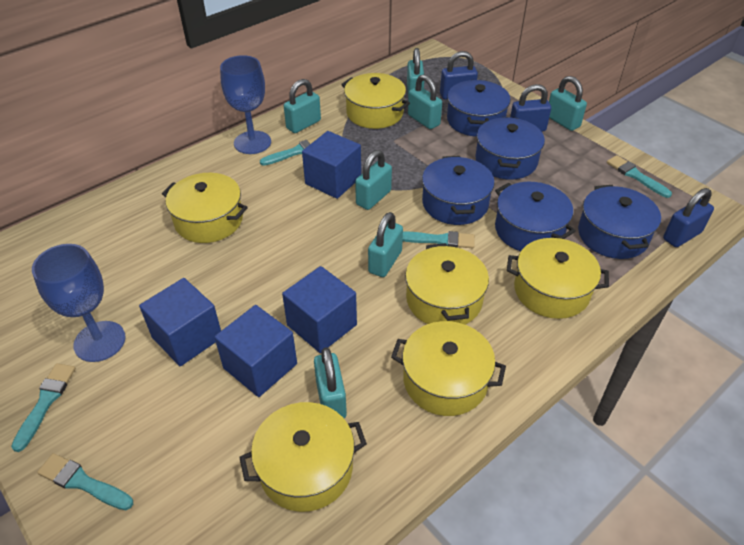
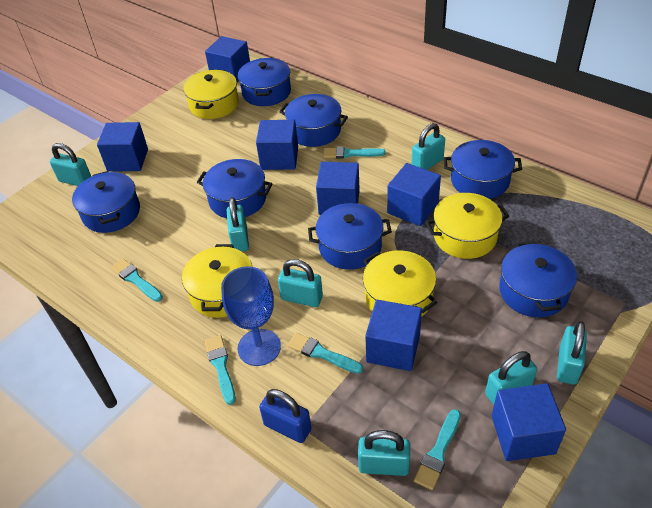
blue cube: [139,278,221,366] [214,305,297,397] [282,266,357,353] [302,131,361,199] = 4 -> [97,122,148,172] [205,36,250,82] [256,120,298,170] [316,162,360,215] [365,300,422,371] [387,163,441,226] [492,383,566,461] = 7
blue goblet: [32,244,126,362] [220,55,271,154] = 2 -> [221,266,281,366] = 1
blue padlock: [440,51,478,100] [510,84,551,132] [663,188,714,247] = 3 -> [259,389,311,443] = 1
blue pot: [422,156,495,225] [447,80,510,137] [476,117,545,180] [495,182,576,251] [578,185,661,259] = 5 -> [72,171,140,233] [197,159,273,218] [238,58,291,106] [279,94,348,147] [308,203,392,270] [444,140,522,199] [499,241,577,317] = 7
yellow pot: [162,173,248,243] [239,402,367,512] [341,73,410,129] [391,321,506,416] [405,243,489,325] [507,238,609,319] = 6 -> [182,244,252,318] [184,70,239,119] [363,250,437,317] [425,193,509,259] = 4

